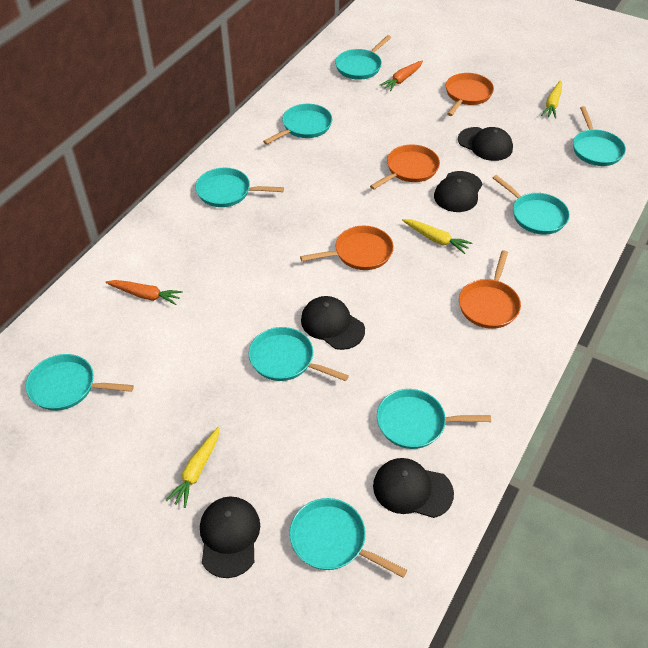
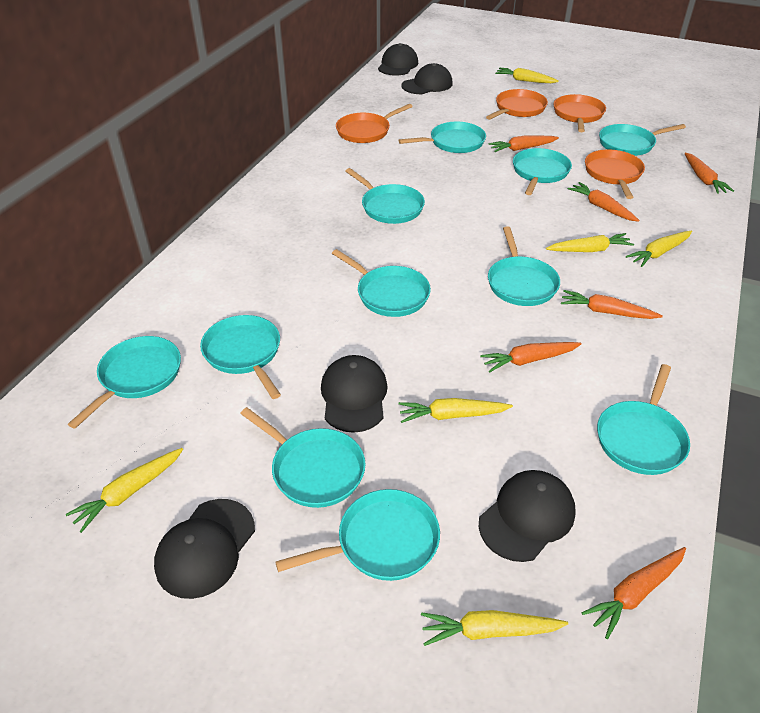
orange carrot: [106,280,183,305] [380,60,423,91] = 2 -> [480,342,582,373] [488,136,559,152] [561,290,663,319] [568,182,639,222] [581,547,686,639] [685,153,734,194] = 6
turquoise pan: [26,354,134,411] [195,168,284,207] [249,327,349,381] [263,104,332,144] [289,498,407,578] [335,35,391,80] [377,389,491,449] [493,175,570,235] [573,106,626,166] = 9 -> [68,336,181,429] [200,315,281,399] [240,407,366,508] [275,489,440,581] [332,249,431,317] [345,168,425,224] [398,122,486,153] [488,226,560,306] [513,148,572,195] [597,364,690,475] [599,124,686,156] = 11
yellow carrot: [166,427,219,508] [402,219,472,254] [541,80,562,119] = 3 -> [66,448,183,533] [399,398,513,423] [421,610,568,646] [495,68,559,83] [546,233,634,252] [626,231,692,267] = 6

